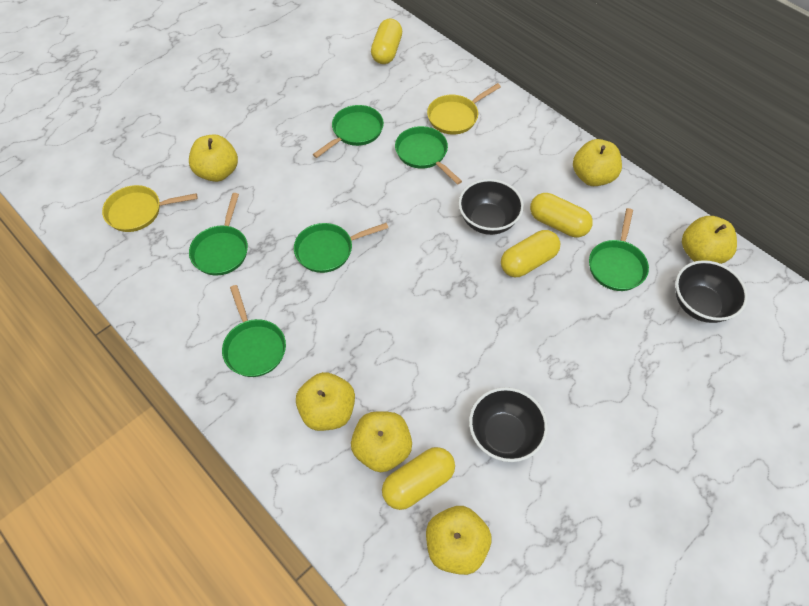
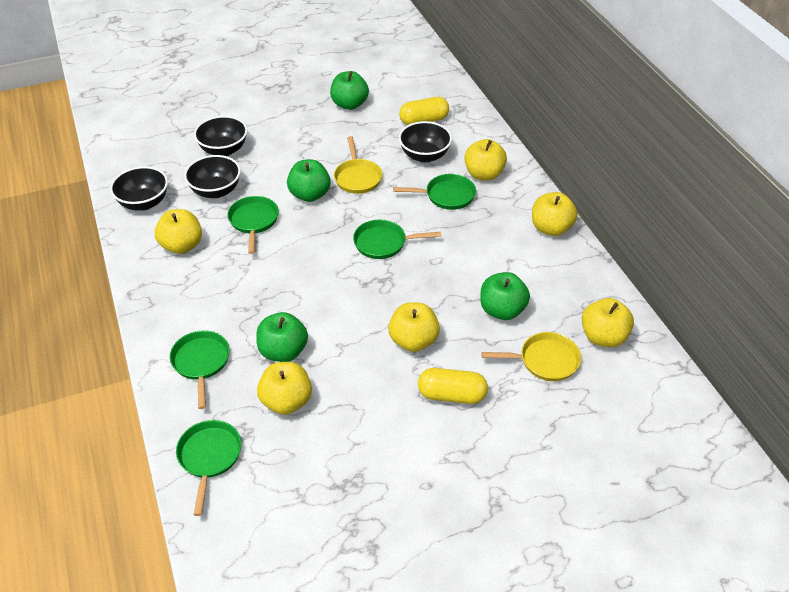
black bowl: [458,179,524,235] [469,387,548,462] [675,260,748,323] = 3 -> [110,166,168,211] [184,155,241,198] [194,116,248,156] [399,121,452,163] = 4
green apple: none = 0 -> [256,312,308,362] [287,159,331,202] [330,71,369,110] [480,272,530,320] = 4
green pan: [189,193,248,276] [222,285,286,377] [294,223,388,273] [313,105,384,158] [395,126,462,185] [589,208,649,291] = 6 -> [170,330,230,409] [176,420,241,516] [227,196,279,254] [353,220,441,259] [393,174,476,210] = 5
yellow capsule: [371,19,402,64] [382,447,455,510] [501,230,560,277] [530,193,593,237] = 4 -> [399,97,449,125] [418,368,488,404] = 2

